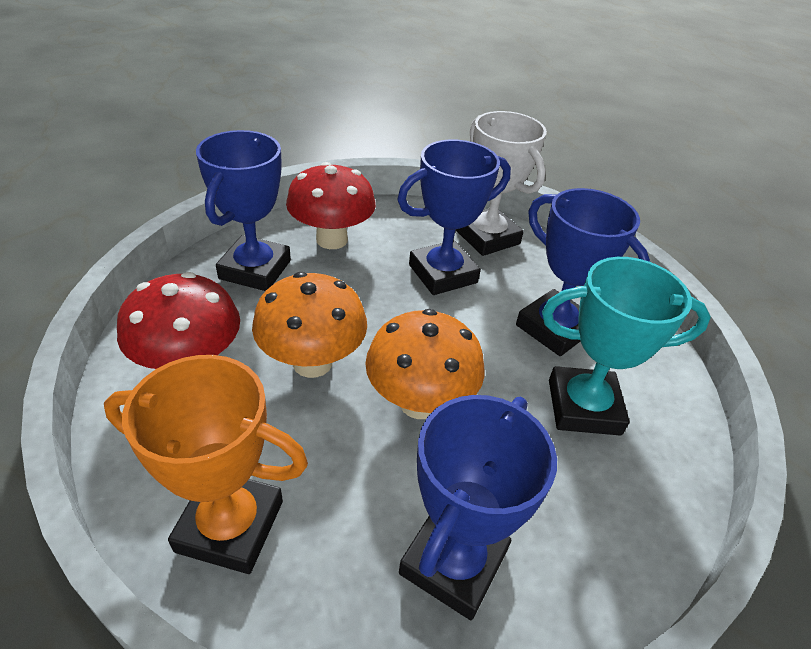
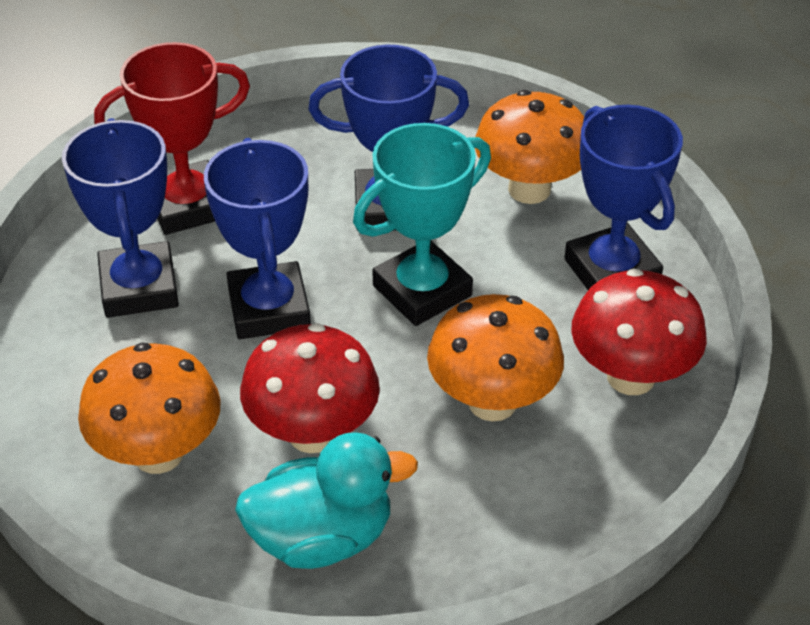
orange mushroom: [252,272,367,378] [365,309,485,419] = 2 -> [78,343,221,474] [427,294,564,421] [475,90,584,204] = 3
orange trophy: [104,355,308,574] = 1 -> none = 0
red trophy: none = 0 -> [94,42,250,235] = 1
turquoise duck: none = 0 -> [235,432,418,569] = 1
white trophy: [456,111,547,256] = 1 -> none = 0

